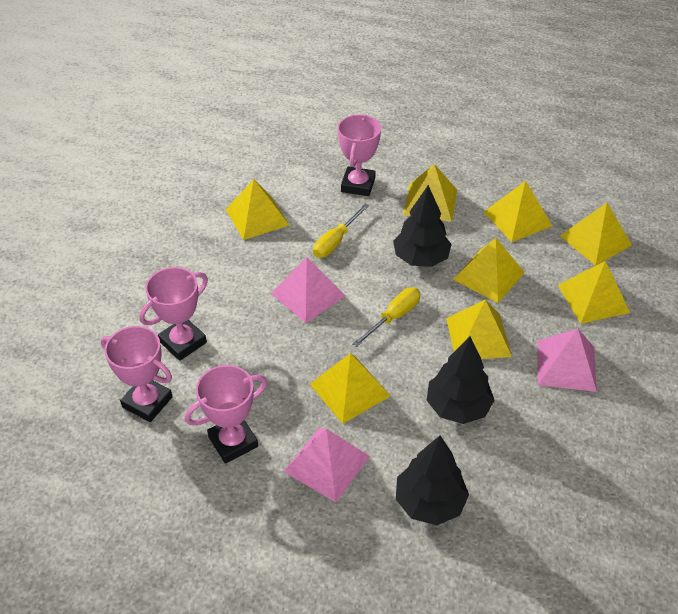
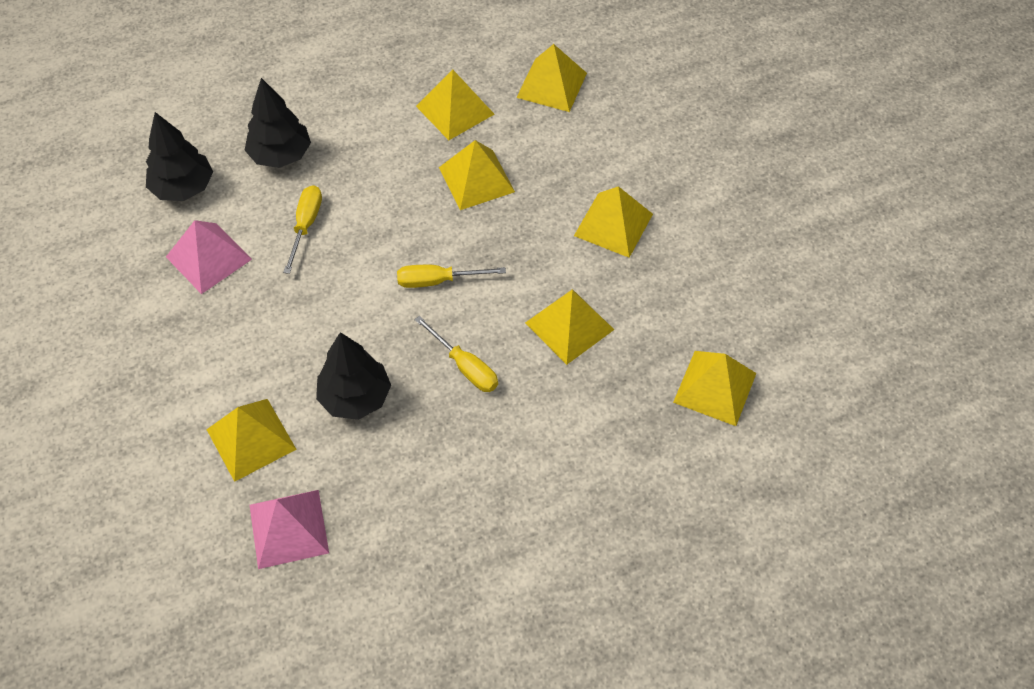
pink pyramid: [271,257,346,323] [284,428,370,502] [537,328,597,392] = 3 -> [166,220,252,294] [249,490,329,569] = 2
pink trophy: [101,326,173,422] [139,267,208,361] [185,365,267,463] [338,115,381,196] = 4 -> none = 0
yellow pyramid: [226,179,289,240] [310,353,390,424] [403,164,457,222] [446,300,512,359] [453,238,525,303] [484,181,552,242] [558,261,630,324] [560,203,632,266] = 8 -> [206,399,297,482] [416,69,495,140] [439,140,515,210] [516,44,587,112] [525,289,614,365] [574,186,653,258] [673,351,756,426] = 7
yellow screwdriver: [313,203,369,258] [352,287,420,347] = 2 -> [283,185,322,274] [397,265,506,288] [414,316,498,392] = 3

